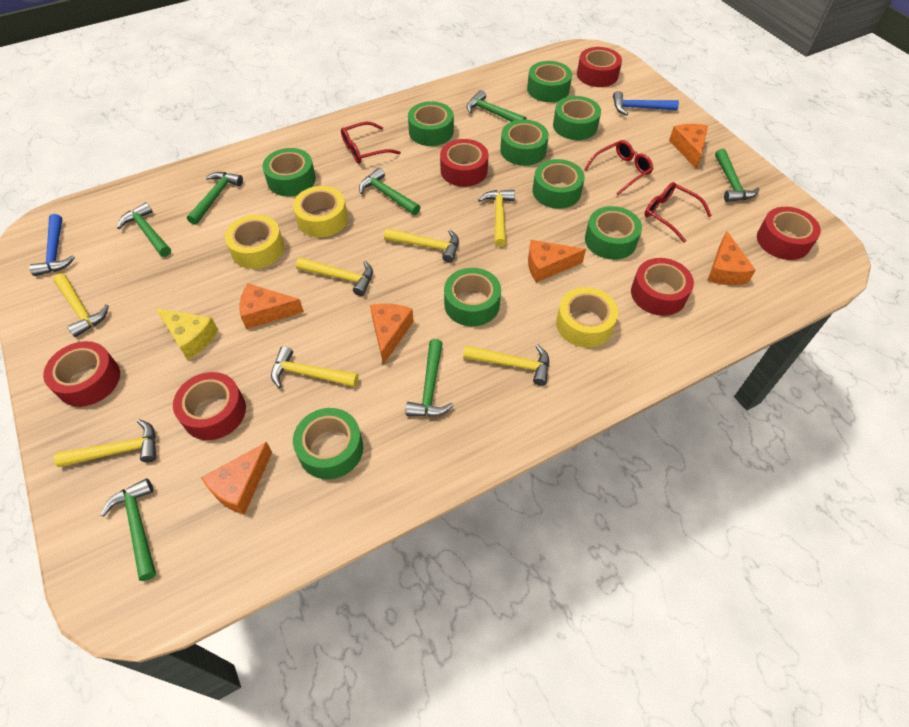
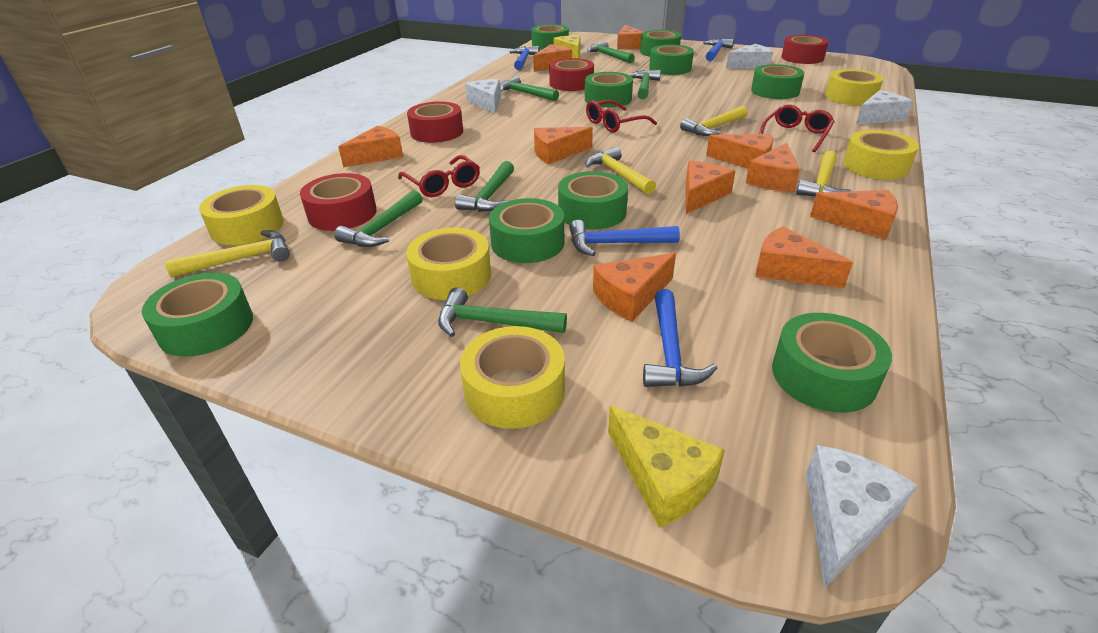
blue hammer: [29,214,75,276] [613,91,679,116] = 2 -> [510,46,539,70] [569,220,680,256] [643,289,717,387] [703,39,734,61] = 4
green hammer: [100,478,156,581] [117,202,171,257] [187,172,243,225] [359,168,421,215] [406,339,454,417] [466,90,527,122] [715,149,760,202] = 7 -> [334,190,423,247] [438,287,567,337] [455,161,514,212] [500,76,559,101] [587,41,635,63] [629,70,661,99] = 6
orange cheese: [201,442,272,515] [239,284,304,329] [370,304,414,365] [528,240,586,283] [669,124,708,169] [707,231,756,285] = 6 -> [338,126,403,168] [533,44,572,72] [534,127,593,164] [593,253,676,322] [617,25,643,50] [686,161,735,214] [706,134,773,169] [746,143,800,192] [755,226,853,288] [810,190,898,239] = 10
red tape: [43,341,120,407] [173,372,246,440] [440,139,489,187] [577,47,622,87] [631,258,694,316] [757,207,821,260] = 6 -> [300,173,377,231] [407,101,463,143] [549,58,594,91] [781,35,829,64] = 4
white cheese: none = 0 -> [466,79,501,114] [726,44,773,69] [806,445,917,588] [856,90,913,125] = 4
yellow cheese: [156,308,218,360] = 1 -> [553,35,581,59] [608,405,725,528] = 2
yellow hammer: [53,273,109,337] [54,419,156,467] [271,346,359,388] [296,257,373,296] [384,228,459,263] [463,344,549,386] [478,190,515,247] = 7 -> [165,230,290,277] [585,147,656,195] [680,106,747,136] [796,151,851,196] = 4
yellow tape: [225,215,284,269] [293,186,348,238] [556,287,618,348] = 3 -> [199,185,284,245] [406,228,491,300] [460,326,565,429] [825,69,883,105] [843,130,919,180] = 5

